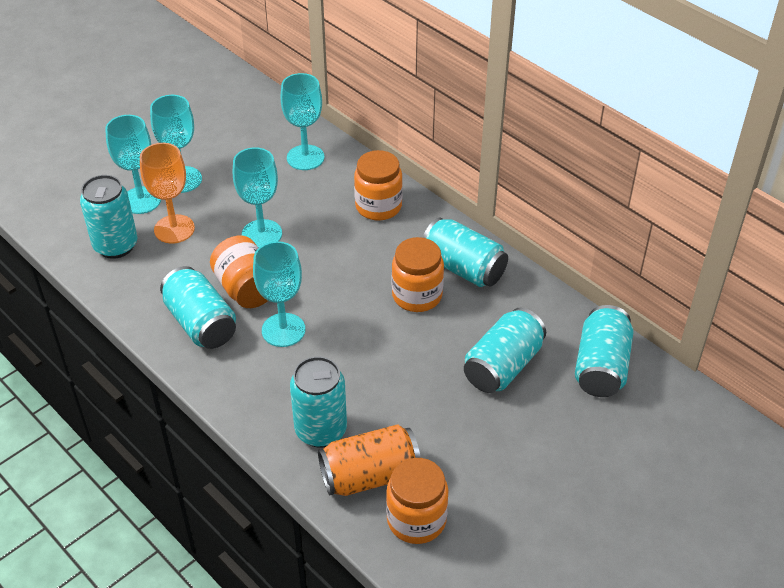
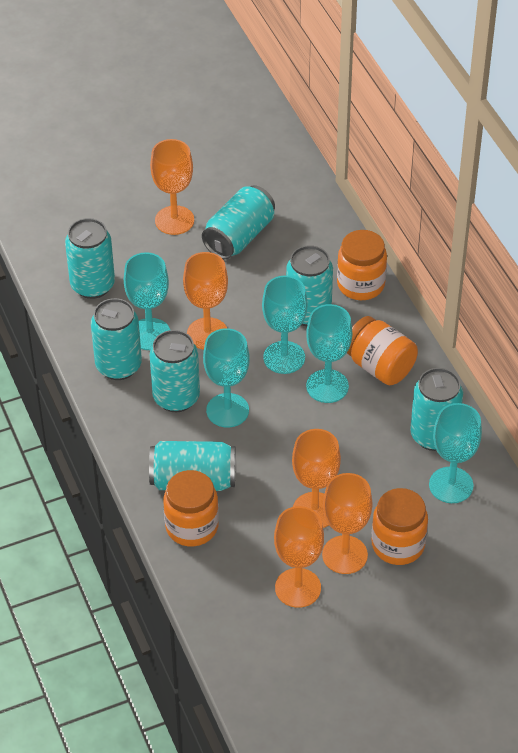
orange can: [318,424,421,496] = 1 -> none = 0
orange goblet: [140,143,195,244] = 1 -> [150,139,194,235] [183,252,228,350] [274,506,324,608] [292,429,341,528] [322,473,373,574] = 5
turquoise can: [80,175,138,259] [160,266,236,349] [290,356,347,448] [422,218,508,287] [464,308,546,393] [575,305,633,397] = 6 -> [65,218,115,299] [91,298,142,380] [149,441,236,491] [150,330,200,412] [202,185,275,259] [286,245,333,326] [410,368,463,451] = 7

